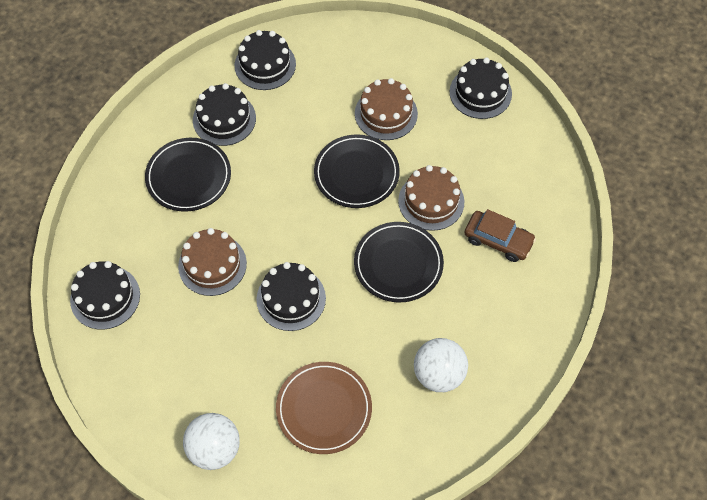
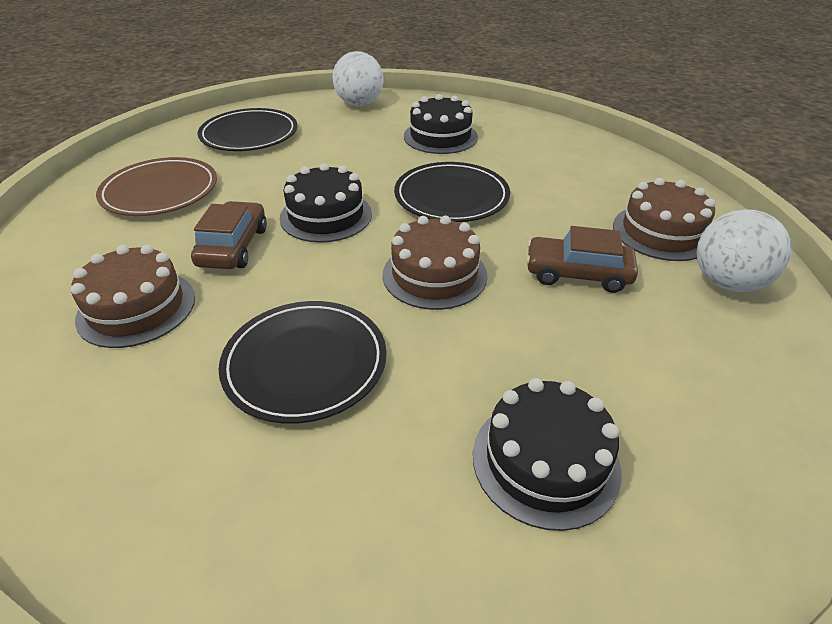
black cake: [70,261,140,330] [193,83,256,146] [234,30,296,90] [256,262,326,331] [450,58,512,119] = 5 -> [280,163,372,243] [404,94,478,154] [473,378,622,531] = 3
brown car: [465,209,536,262] = 1 -> [191,201,267,269] [526,226,638,293] = 2

